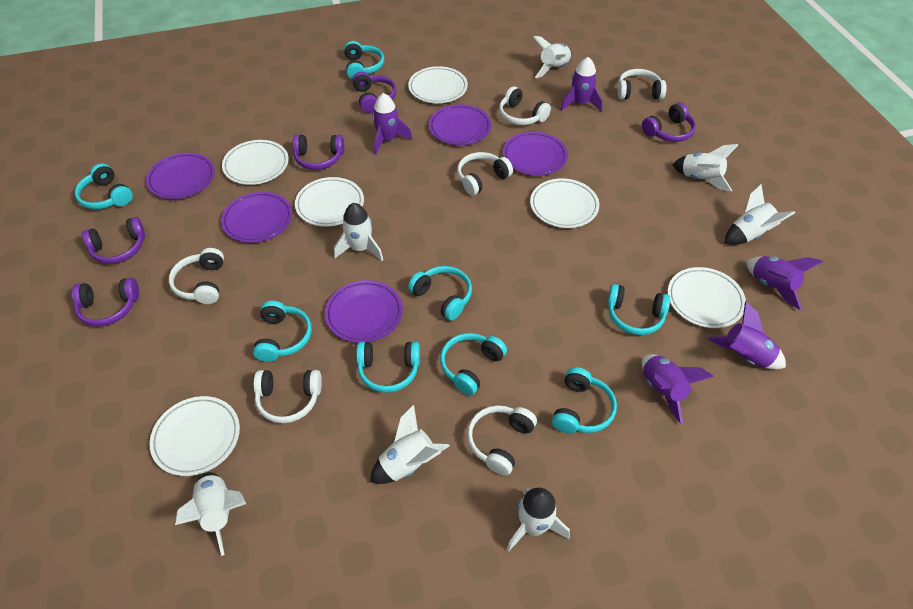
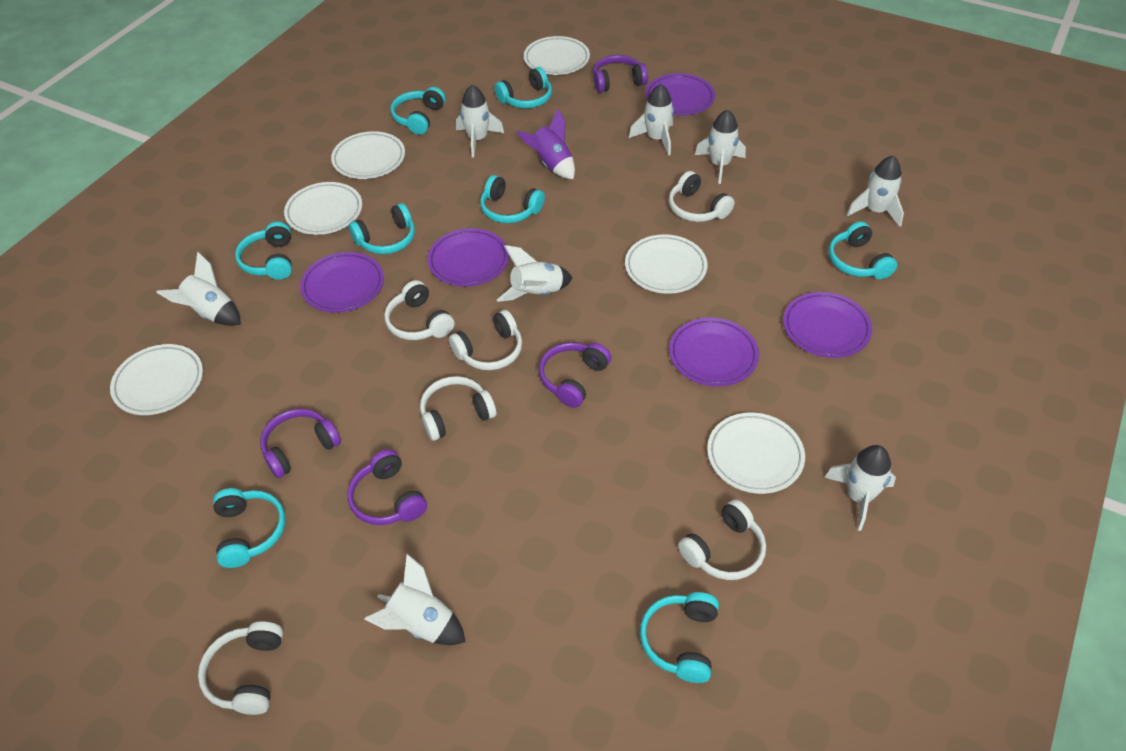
purple headphones: [72,278,139,326] [82,217,145,264] [293,134,344,170] [352,72,397,113] [642,102,696,142] = 5 -> [260,409,341,478] [347,449,427,525] [539,342,611,408] [593,55,648,92] = 4
purple rocket: [372,93,412,155] [560,57,603,112] [642,354,714,424] [707,301,786,370] [746,256,823,310] = 5 -> [516,109,575,179] = 1
white rocket: [175,472,246,556] [334,203,383,261] [370,405,449,484] [507,487,570,552] [534,36,571,78] [672,144,738,191] [724,185,795,245] = 7 -> [156,252,241,326] [364,554,466,645] [456,85,504,157] [497,245,572,302] [629,84,674,156] [695,110,746,184] [824,445,896,531] [847,156,904,227] = 8

